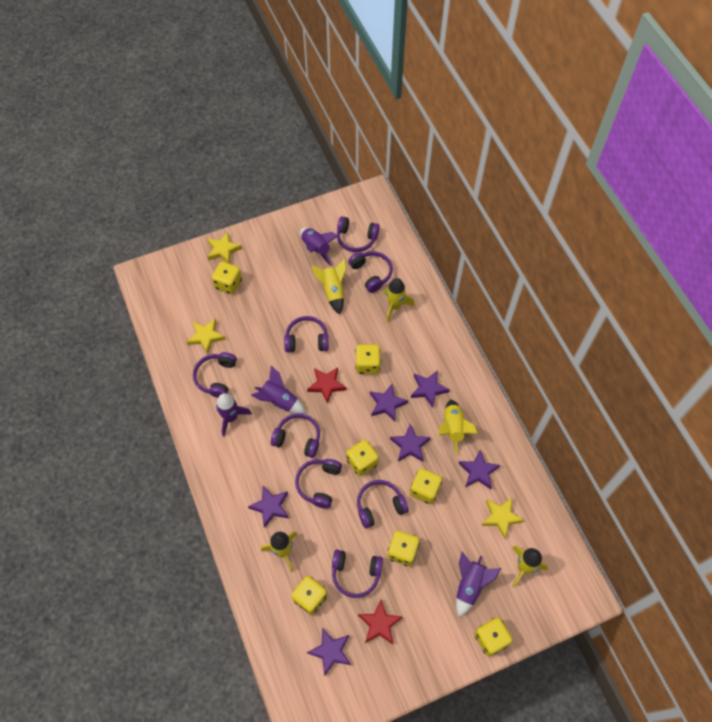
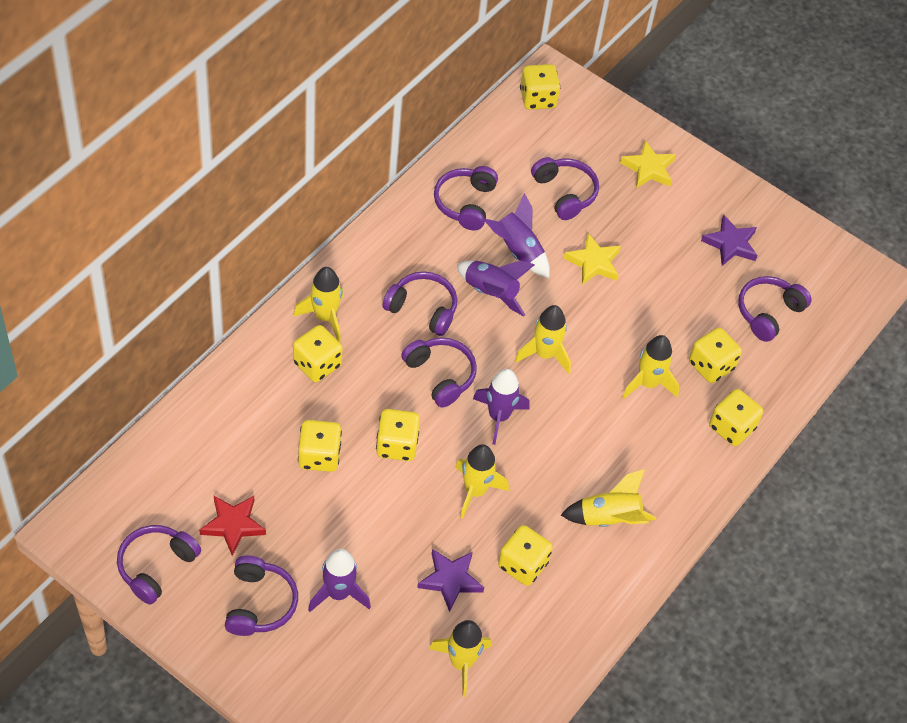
purple headphones: [193,352,237,398] [271,413,320,458] [284,316,329,352] [295,459,342,509] [332,550,383,598] [337,216,379,252] [348,251,393,293] [357,480,409,528] = 8 -> [117,525,201,605] [225,555,298,636] [382,272,457,336] [401,338,477,408] [434,166,498,230] [531,157,599,220] [738,276,812,342] = 7
purple star: [248,486,289,528] [307,628,351,676] [370,384,408,422] [390,424,431,462] [411,370,450,408] [458,450,500,489] = 6 -> [417,549,484,612] [701,215,758,266] = 2
red star: [307,367,346,404] [358,600,402,644] = 2 -> [199,496,266,556] = 1
yellow rocket: [261,531,297,573] [311,258,347,315] [383,278,415,322] [439,400,478,456] [512,545,548,587] = 5 -> [293,267,344,341] [429,620,492,697] [455,444,509,518] [515,305,571,374] [561,469,656,527] [622,335,679,399] = 6
yellow star: [187,318,226,354] [207,232,242,264] [481,498,524,539] = 3 -> [563,233,621,285] [620,140,676,188] = 2

